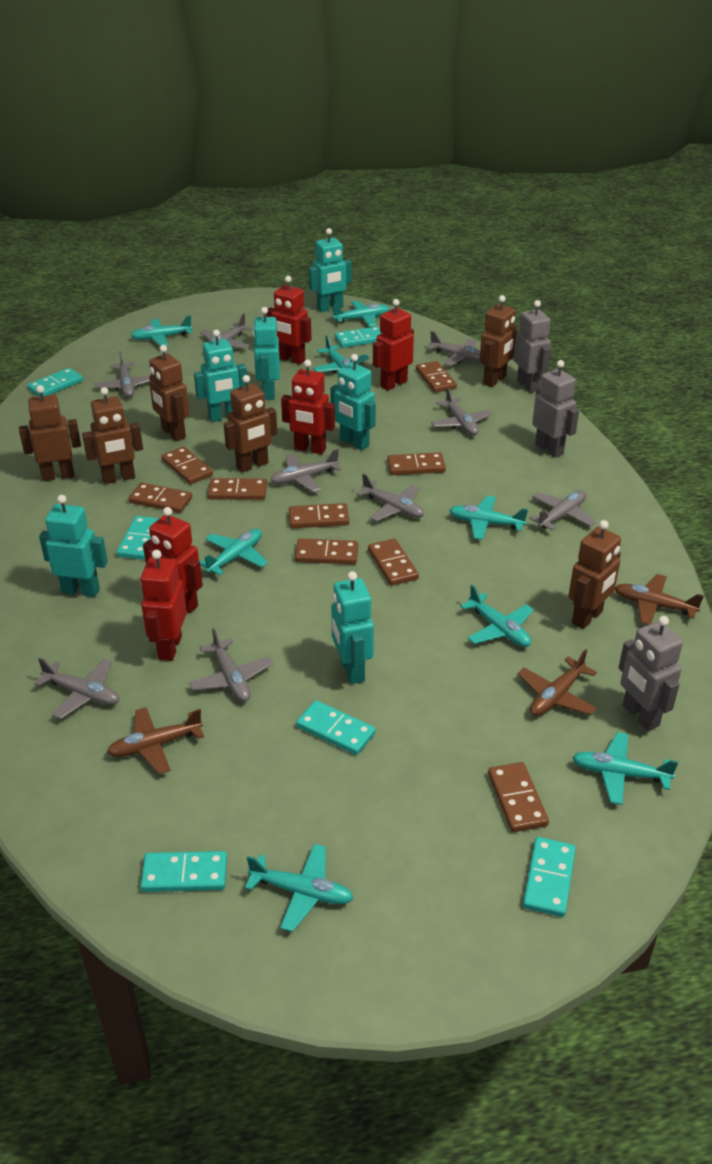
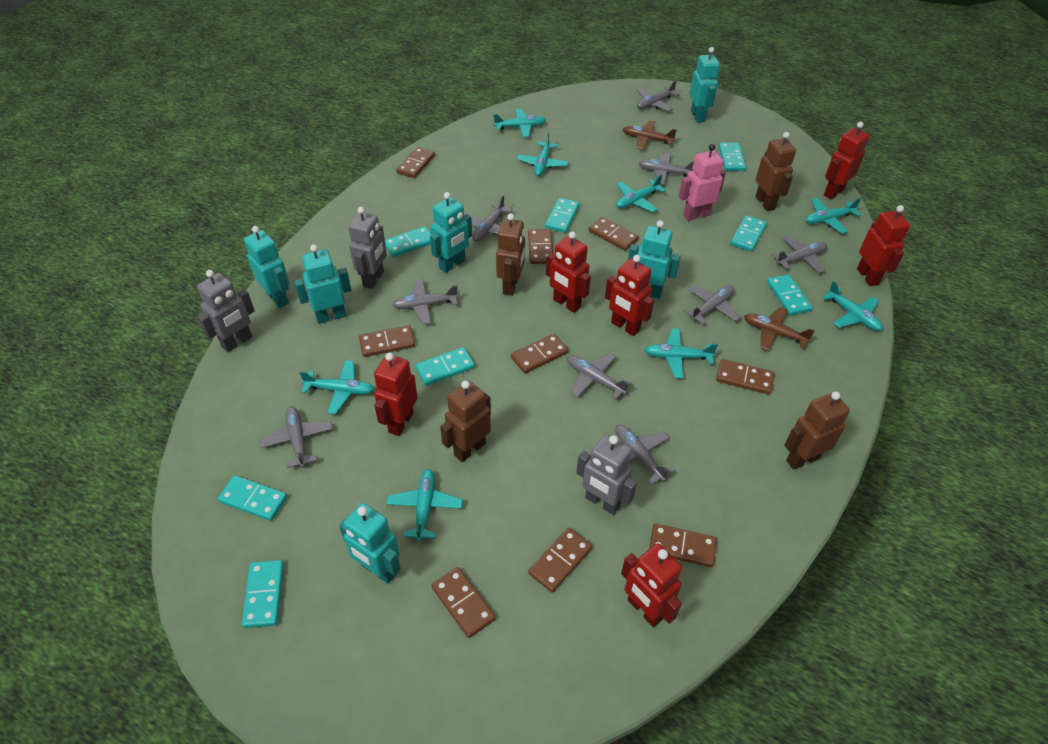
brown plane: [107,707,204,774] [518,649,597,716] [615,574,704,625] = 3 -> [622,121,677,150] [744,307,815,351] = 2
brown robot: [19,385,81,481] [82,387,143,484] [149,345,189,441] [224,375,277,472] [479,295,517,387] [569,520,621,629] = 6 -> [440,380,491,462] [496,213,525,296] [755,132,796,211] [784,391,850,470] = 4
pink robot: none = 0 -> [679,144,726,221] = 1
red robot: [140,550,187,661] [143,507,203,613] [266,276,311,365] [281,360,335,454] [373,299,414,391] = 5 -> [374,353,418,436] [546,231,591,313] [605,255,654,336] [621,543,682,627] [824,122,869,199] [857,205,910,286] = 6
turquoise domino: [27,368,83,397] [116,516,160,560] [140,851,227,892] [296,700,376,755] [335,326,382,348] [523,837,576,917] = 6 -> [218,475,287,521] [242,560,284,628] [385,226,432,257] [415,347,475,386] [545,198,579,233] [719,142,746,171] [730,215,767,252] [767,274,812,315] = 8

